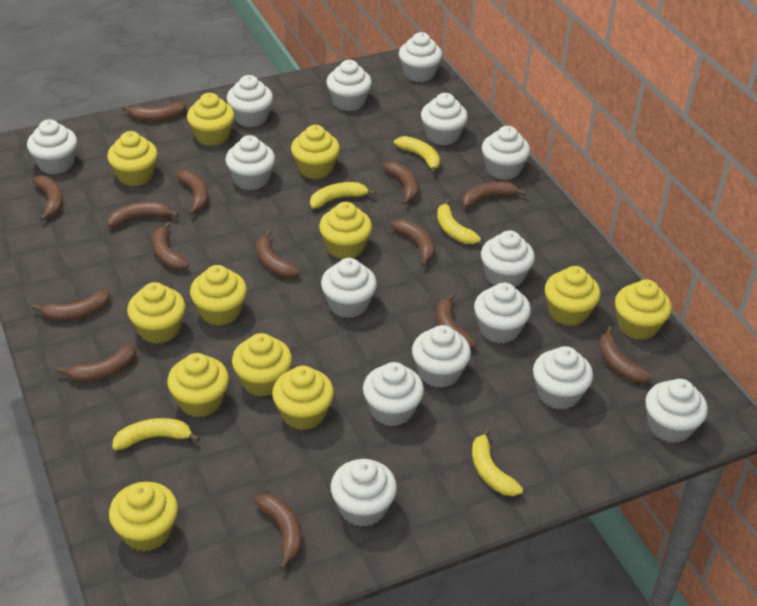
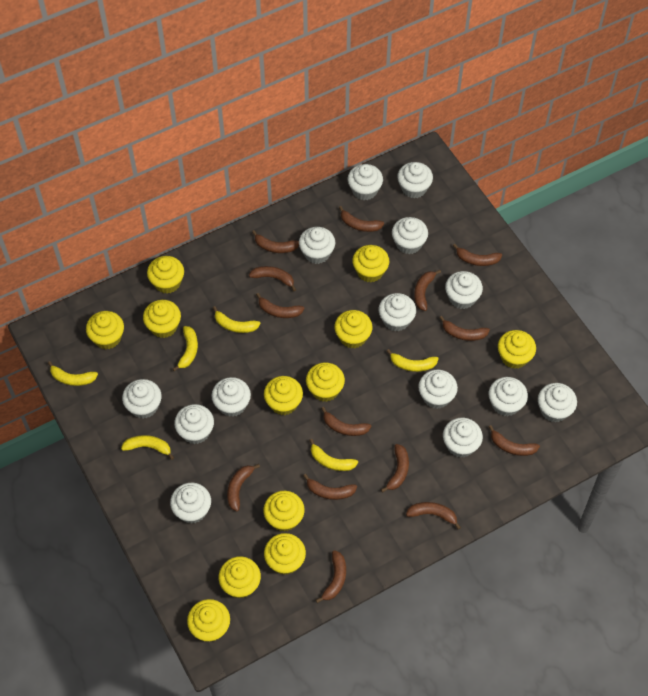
white cupcake: [27,119,77,174] [226,135,275,190] [227,75,273,127] [321,258,377,318] [326,60,372,111] [330,459,397,527] [363,362,424,426] [399,32,442,82] [412,325,471,388] [421,93,468,145] [474,283,531,343] [481,230,535,288] [482,126,530,180] [533,346,593,409] [645,379,708,443] = 15 -> [122,379,162,419] [170,483,211,524] [174,404,214,444] [211,377,251,417] [299,227,335,264] [348,164,383,200] [379,293,416,332] [392,217,428,254] [397,162,433,198] [418,370,458,409] [443,418,483,458] [445,271,483,309] [489,377,528,416] [538,383,577,422] = 14
yellow banana: [112,418,200,450] [310,182,376,208] [394,136,440,174] [437,199,481,244] [472,428,523,496] = 5 -> [48,361,98,386] [121,435,174,460] [173,326,198,371] [213,306,260,333] [309,439,358,471] [387,349,439,372] = 6

